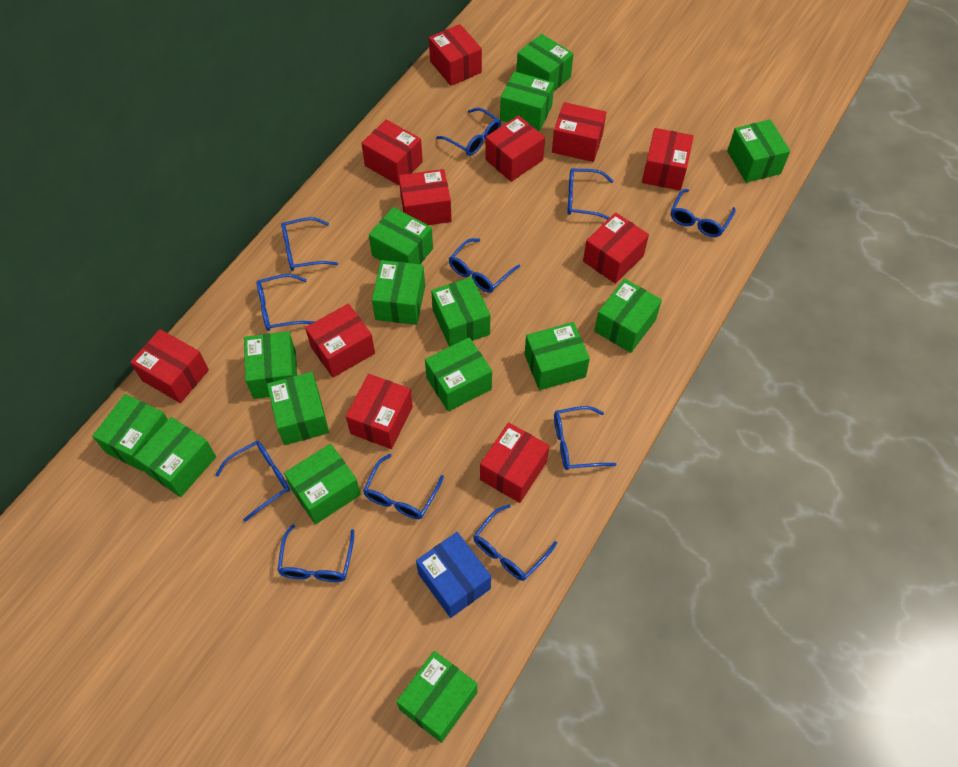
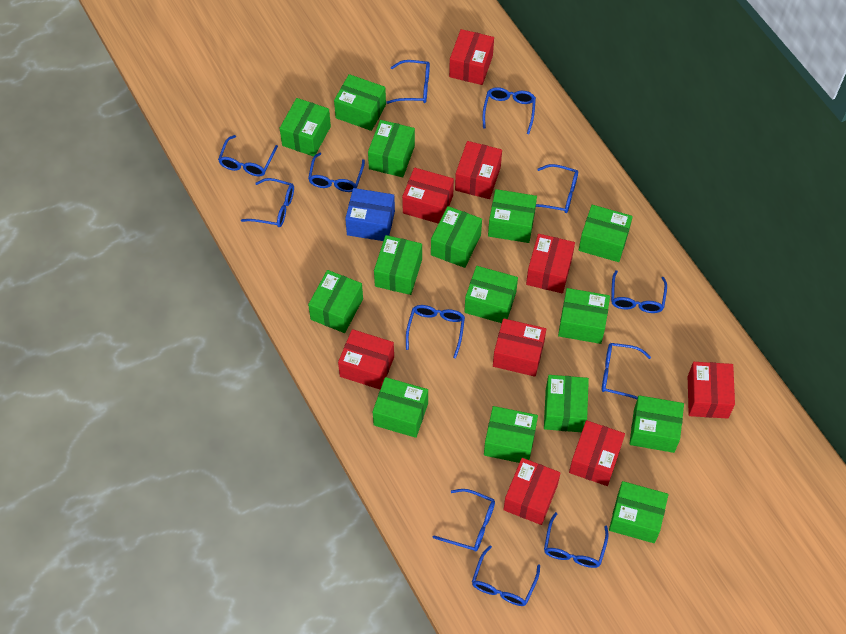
blue glasses: [216,441,290,522] [257,274,316,331] [277,524,354,582] [281,217,338,271] [363,454,444,519] [436,108,501,156] [449,238,520,293] [473,505,557,581] [554,406,617,470] [568,168,614,220] [671,189,736,237] = 11 -> [218,135,278,176] [241,178,294,227] [308,152,365,192] [386,60,430,104] [406,305,465,358] [433,489,495,552] [472,546,540,606] [483,87,536,134] [536,164,578,213] [544,512,609,568] [602,343,651,399] [611,270,667,313] = 12
red box: [130,329,209,403] [305,304,375,378] [346,374,413,449] [361,119,423,185] [399,169,452,225] [429,24,482,86] [480,423,549,503] [485,115,545,182] [552,102,606,162] [583,212,649,284] [642,128,694,191] = 11 -> [338,329,394,389] [402,168,454,224] [449,29,494,85] [455,141,502,199] [493,318,546,377] [503,458,561,525] [526,234,575,293] [569,420,625,486] [688,362,735,419] = 9

